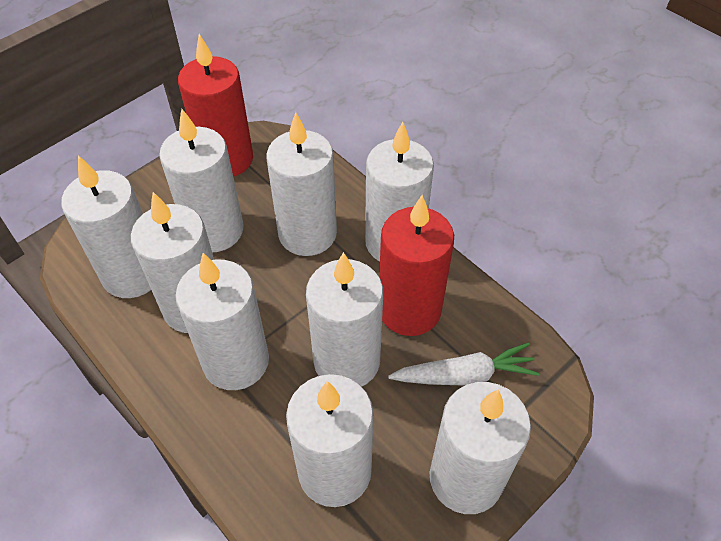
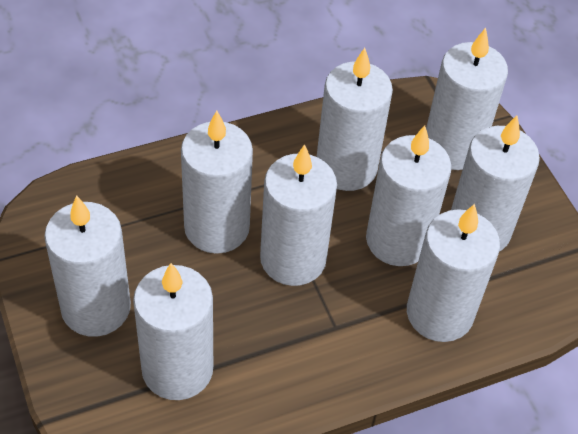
red candle: [178,34,253,177] [379,195,454,336] = 2 -> none = 0
white carrot: [388,343,540,386] = 1 -> none = 0

